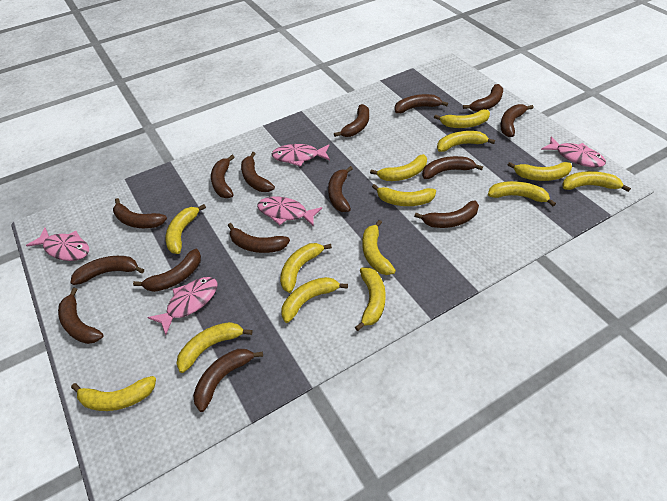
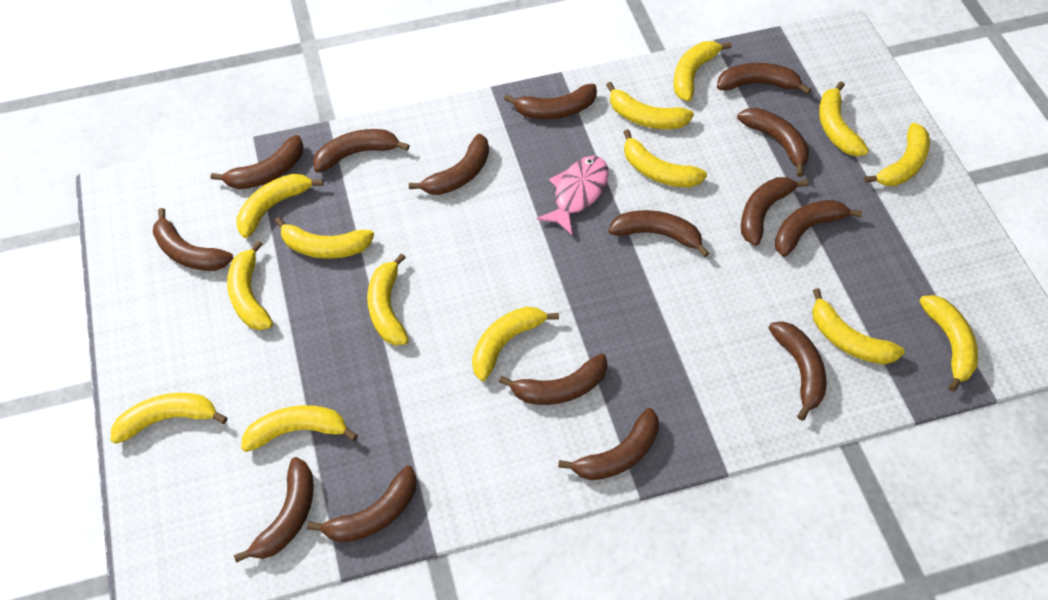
pink fish: [26,227,89,261] [147,277,218,335] [257,197,322,227] [272,144,330,167] [541,136,606,168] = 5 -> [537,156,609,235] = 1

